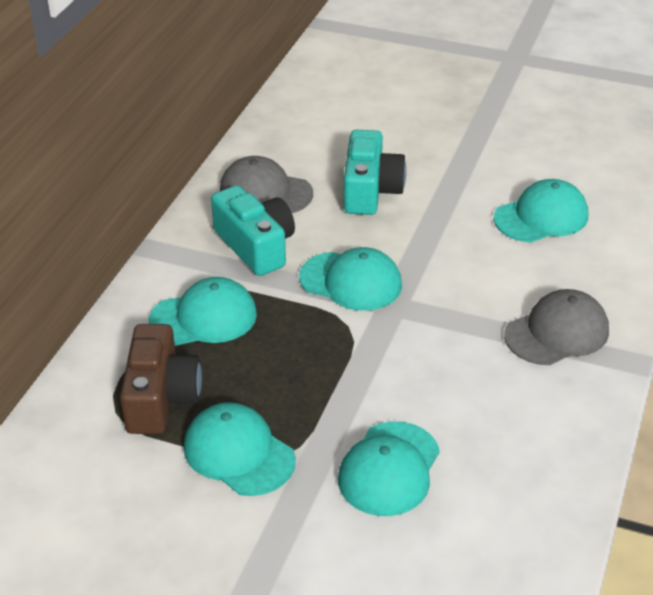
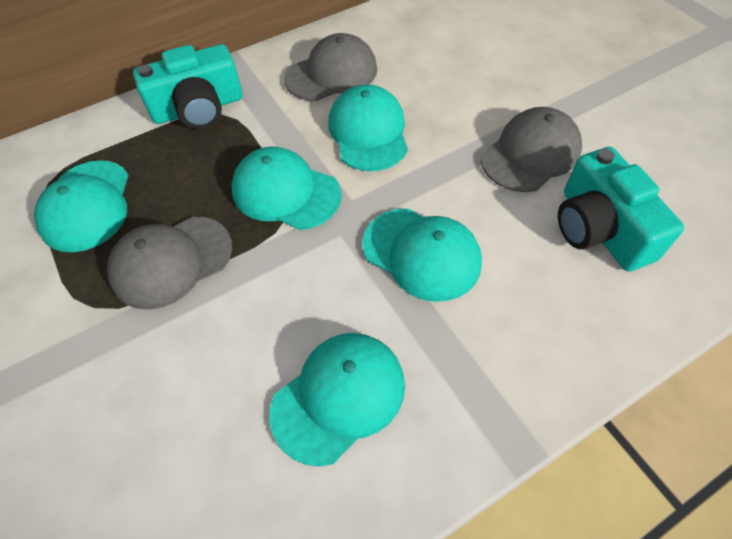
brown camera: [120,324,202,434] = 1 -> none = 0
grey cap: [220,156,313,213] [504,289,609,365] = 2 -> [107,216,232,310] [284,33,377,101] [481,107,582,192] = 3

